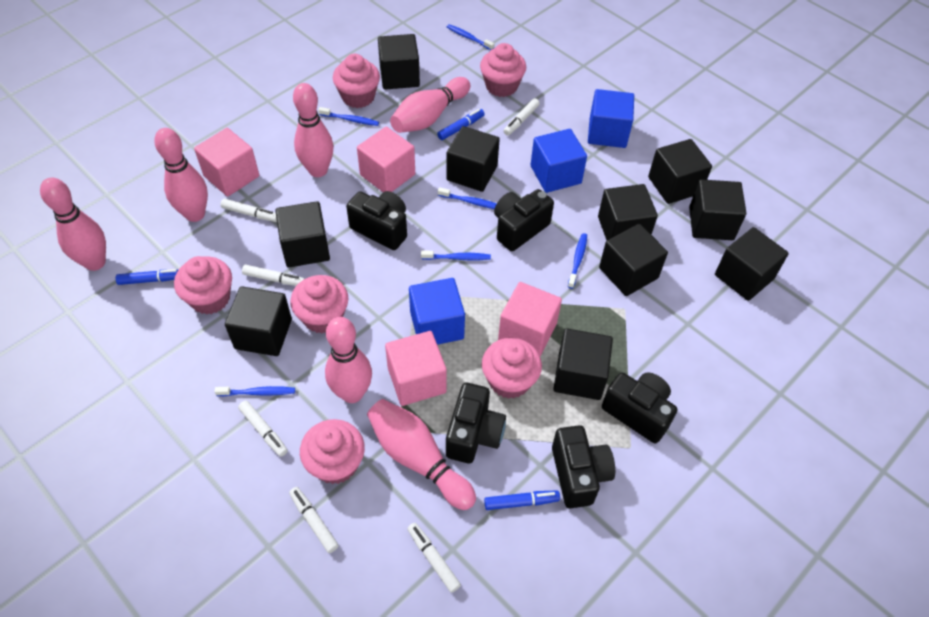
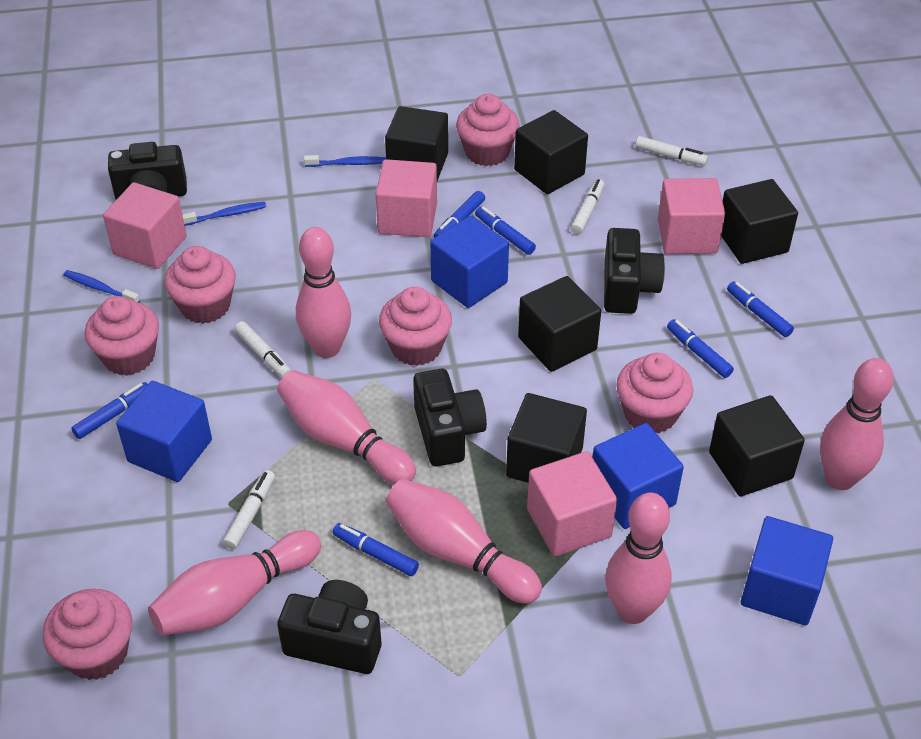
black camera: [346,191,407,250] [446,383,506,463] [494,189,554,251] [552,425,615,508] [602,372,677,443] = 5 -> [108,142,187,200] [277,580,381,674] [413,369,487,466] [604,228,665,314] = 4
black cube: [225,286,292,356] [275,201,330,268] [378,34,420,90] [446,126,500,192] [553,328,613,400] [598,184,658,240] [599,224,668,296] [648,139,712,204] [689,179,746,240] [715,227,789,301] = 10 -> [385,106,448,181] [506,393,587,483] [514,110,588,194] [518,276,601,372] [709,395,805,497] [721,179,798,264] = 6
blue cube: [409,278,465,345] [531,129,587,193] [588,89,634,148] = 3 -> [116,381,212,482] [430,216,509,308] [593,423,684,529] [741,516,833,625] = 4
blue marker: [116,269,178,285] [437,109,485,140] [484,490,560,510] = 3 -> [71,382,148,439] [333,523,419,576] [434,191,485,238] [475,207,536,255] [667,319,734,378] [727,282,794,337] = 6
blue toothbrush: [214,386,295,396] [318,107,379,126] [421,251,491,260] [438,187,497,209] [447,24,494,50] [568,233,587,289] = 6 -> [63,270,140,302] [182,202,266,226] [304,155,386,167] = 3
white marker: [221,198,277,222] [238,400,288,457] [242,265,305,286] [289,487,339,553] [407,523,461,593] [504,98,540,136] = 6 -> [223,470,275,549] [234,321,291,378] [571,179,604,234] [635,136,708,166] = 4

